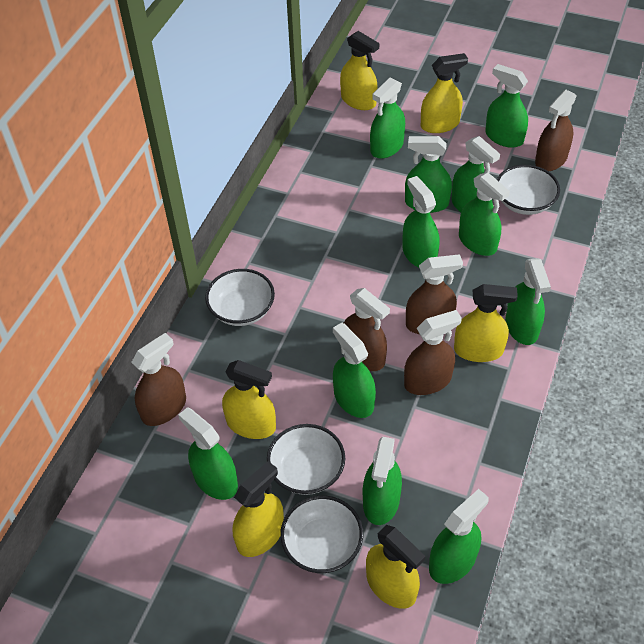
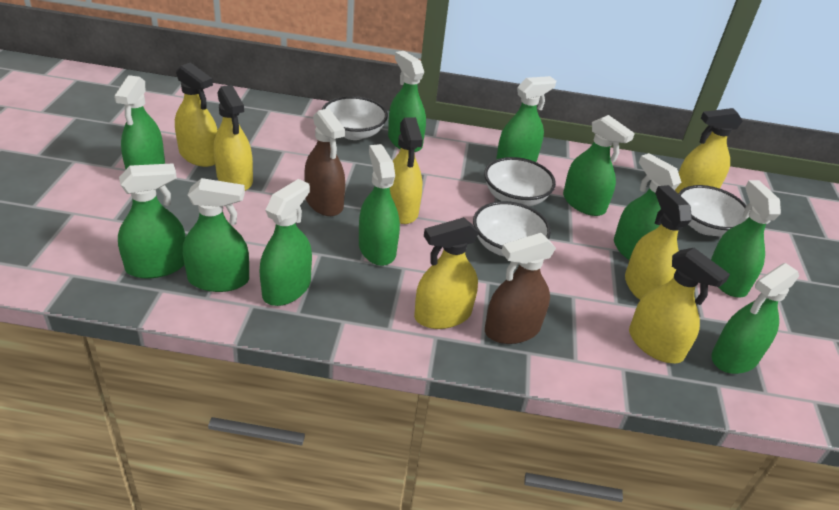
brown spray bottle: [131,333,186,426] [344,288,390,371] [404,310,462,395] [406,254,463,334] [535,90,577,171] = 5 -> [304,108,345,216] [485,233,556,344] = 2
yellow spray bottle: [222,360,276,439] [233,461,284,557] [340,31,379,110] [366,525,425,609] [421,53,468,133] [454,284,518,362] = 6 -> [175,62,218,167] [213,85,253,191] [390,117,423,224] [414,217,479,329] [625,185,692,300] [629,248,730,363] [675,108,743,193] = 7

